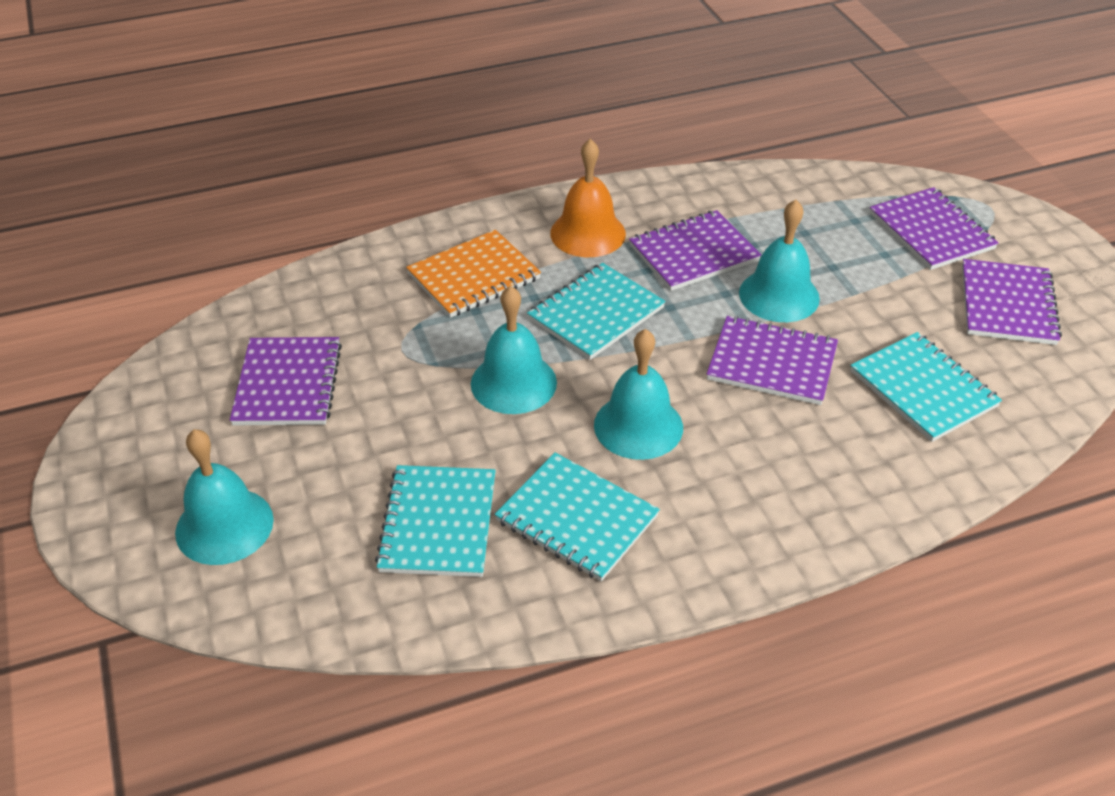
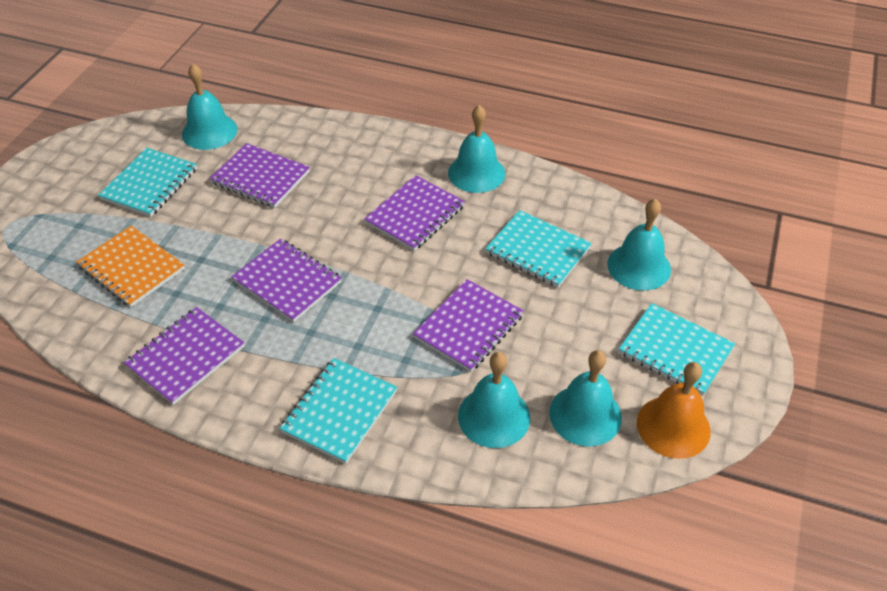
turquoise bell: [175,429,274,565] [471,286,557,414] [594,329,683,460] [739,199,820,322] = 4 -> [182,64,237,150] [448,105,505,193] [458,352,530,448] [549,350,622,447] [607,199,671,291] = 5

